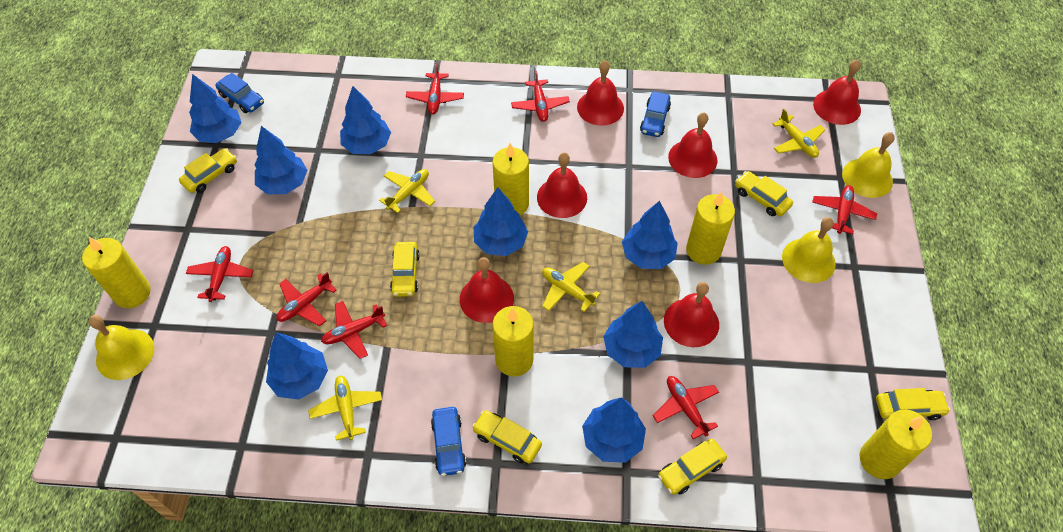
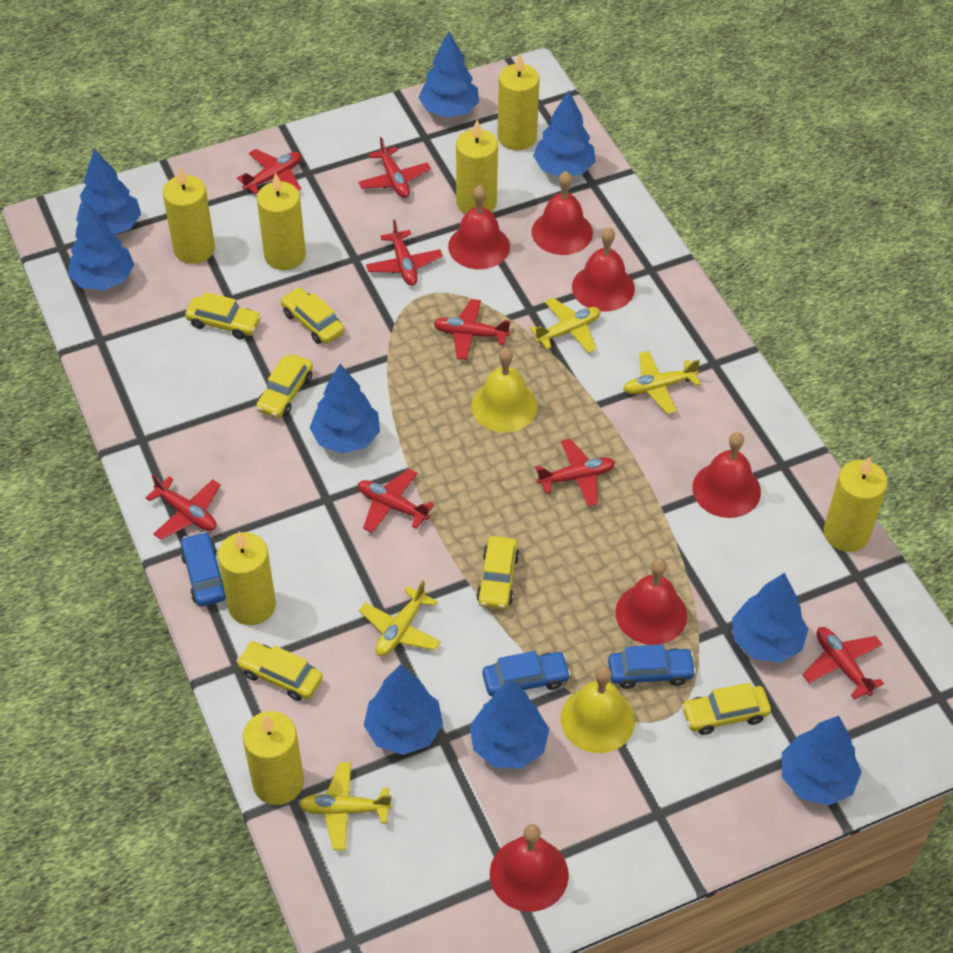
blue tree: [189,74,242,143] [254,126,307,194] [266,332,328,400] [340,86,391,154] [474,187,528,256] [582,398,646,463] [603,301,663,368] [622,201,678,269] = 8 -> [68,202,134,290] [76,149,141,235] [310,364,380,453] [364,664,443,755] [418,31,479,117] [470,680,549,769] [533,90,596,177] [732,573,808,663] [782,716,862,806] = 9
red plane: [186,246,254,302] [276,272,337,326] [321,301,387,359] [406,63,464,114] [511,70,570,122] [653,376,719,439] [812,185,877,234] = 7 -> [145,474,220,540] [237,149,301,194] [358,137,431,198] [358,469,435,533] [366,219,443,286] [433,299,510,360] [535,439,615,506] [802,627,884,700] = 8
yellow bell: [89,315,154,380] [782,217,836,283] [842,132,895,198] = 3 -> [471,347,538,433] [561,666,635,753] = 2
yellow candle: [82,237,151,308] [492,143,529,215] [492,306,534,376] [686,192,735,265] [860,410,932,479] = 5 -> [163,167,215,264] [218,531,276,625] [243,711,304,805] [257,173,306,270] [456,120,498,214] [498,54,540,150] [824,457,887,552] = 7

